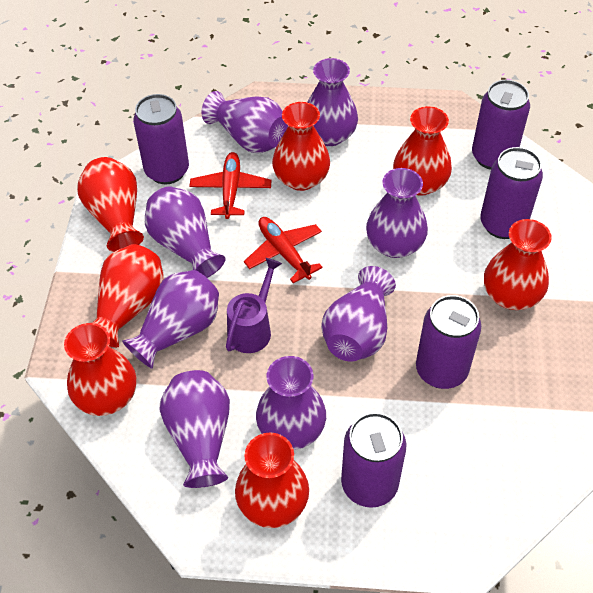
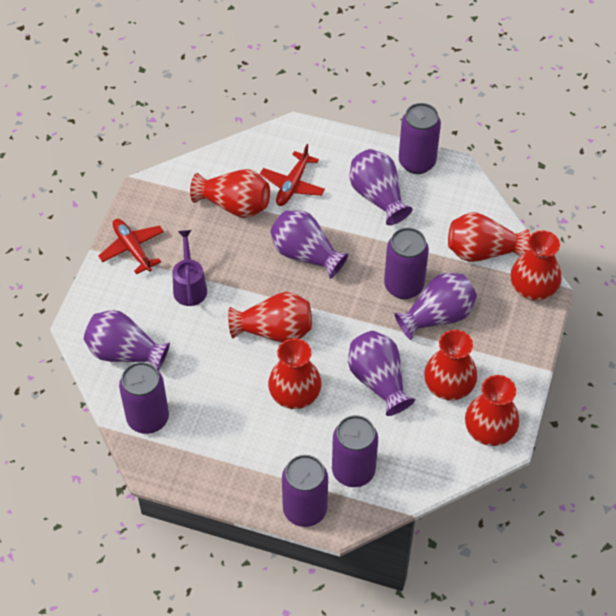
purple vase: [122,270,219,369] [145,186,226,278] [159,370,230,488] [201,91,288,153] [256,356,326,450] [307,58,358,146] [321,266,396,362] [366,168,428,258] = 8 -> [84,310,170,371] [270,210,349,279] [348,331,415,416] [350,149,413,225] [394,273,477,340] = 5

